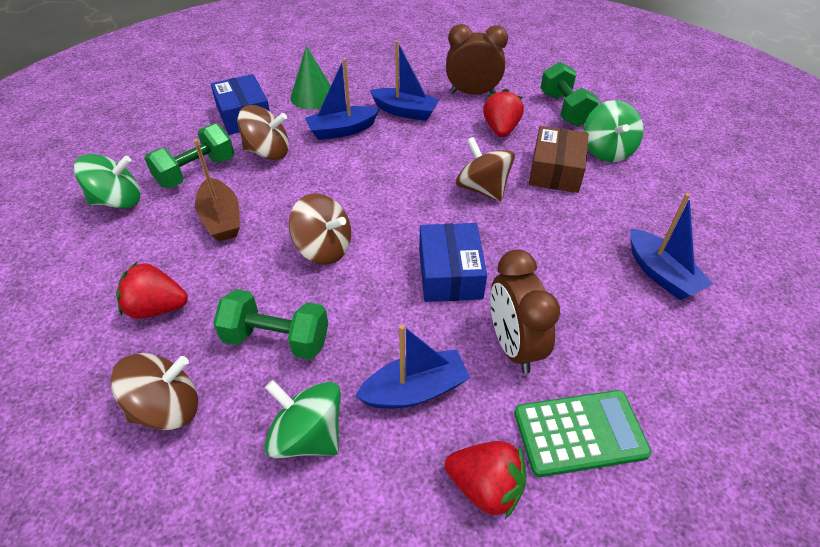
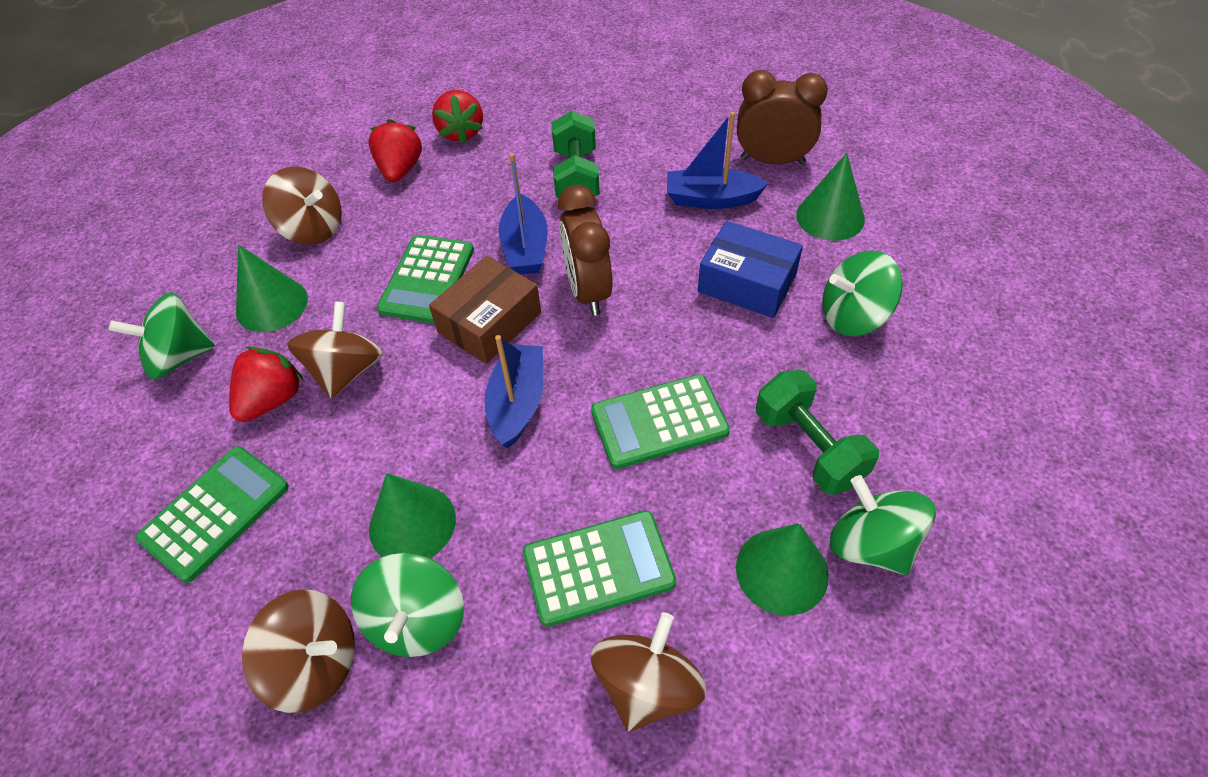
blue boat: [305,58,379,140] [355,325,470,409] [370,40,440,121] [630,193,713,300] = 4 -> [485,335,544,448] [498,153,548,275] [667,112,769,209] = 3
blue box: [211,74,270,135] [419,223,487,302] = 2 -> [698,221,803,318] = 1
brown boat: [194,139,240,241] = 1 -> none = 0
green calculator: [514,390,652,477] = 1 -> [136,446,289,583] [377,235,474,324] [523,511,676,627] [591,374,730,469] = 4
green cone: [291,46,331,109] = 1 -> [236,245,308,332] [369,473,456,558] [736,523,829,616] [796,153,865,241] = 4
green dumbbell: [144,124,234,188] [213,289,328,360] [541,62,599,127] = 3 -> [552,111,600,198] [756,370,879,495] = 2
green spinning top: [74,154,141,208] [264,380,341,459] [584,100,643,162] = 3 -> [109,292,215,380] [351,553,464,657] [822,250,903,336] [830,475,936,575] = 4

